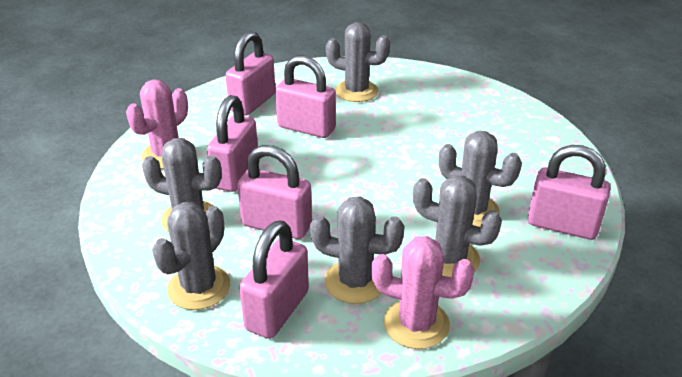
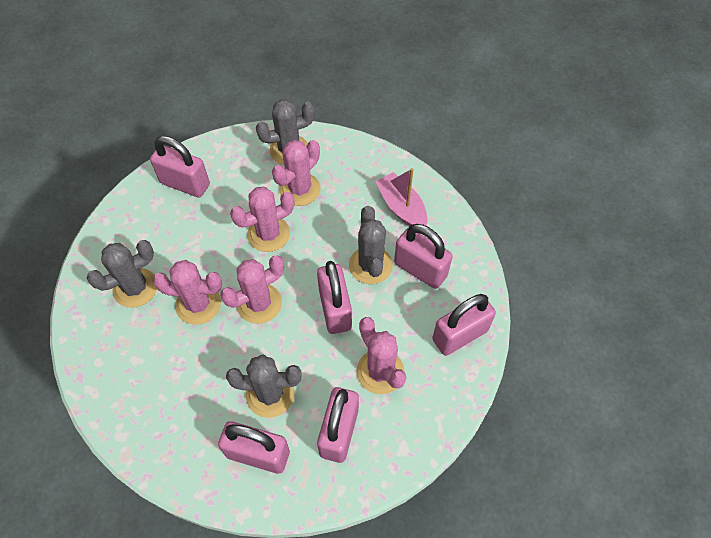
grey cactus: [142,138,222,232] [152,202,230,310] [310,197,405,304] [326,22,390,102] [413,175,502,277] [439,131,522,227] = 6 -> [87,240,157,308] [226,354,302,418] [256,99,315,165] [349,206,393,284] = 4
pink boat: none = 0 -> [375,168,428,226] = 1
pink cactus: [126,79,188,169] [371,236,475,349] = 2 -> [153,260,222,325] [220,255,284,324] [230,187,294,252] [272,140,320,206] [357,317,406,394] = 5

